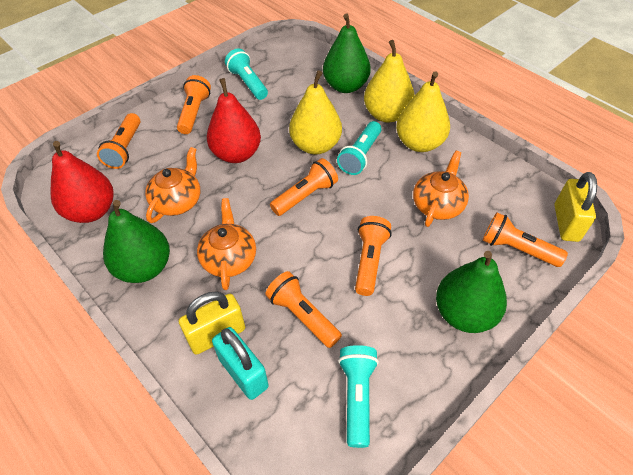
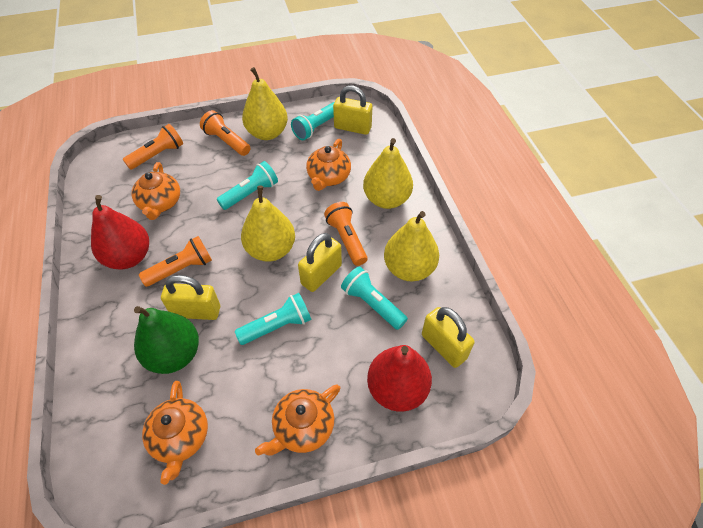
green pear: [103,200,170,283] [323,13,371,93] [436,251,507,333] = 3 -> [134,306,199,374] = 1
orange flashlight: [97,113,141,169] [177,75,211,134] [265,271,342,348] [270,158,338,216] [355,216,392,296] [483,212,568,267] = 6 -> [123,124,183,170] [139,236,212,287] [200,110,251,156] [324,202,368,266] = 4
orange teapot: [145,147,200,223] [197,198,256,290] [413,151,469,227] = 3 -> [132,162,180,220] [142,381,208,485] [255,384,341,456] [306,139,351,191] = 4
turquoise flashlight: [225,49,268,100] [337,121,381,175] [338,345,379,448] = 3 -> [217,161,278,210] [235,293,311,345] [291,102,334,140] [341,267,408,330] = 4
turquoise padlock: [212,327,269,400] = 1 -> none = 0
yellow padlock: [179,291,245,355] [554,172,597,242] = 2 -> [161,275,220,320] [298,233,342,292] [333,86,372,135] [422,307,475,368] = 4
yellow pear: [289,70,342,154] [364,40,415,122] [396,71,450,152] = 3 -> [241,185,295,262] [242,67,288,140] [363,138,413,209] [384,211,439,281] = 4

